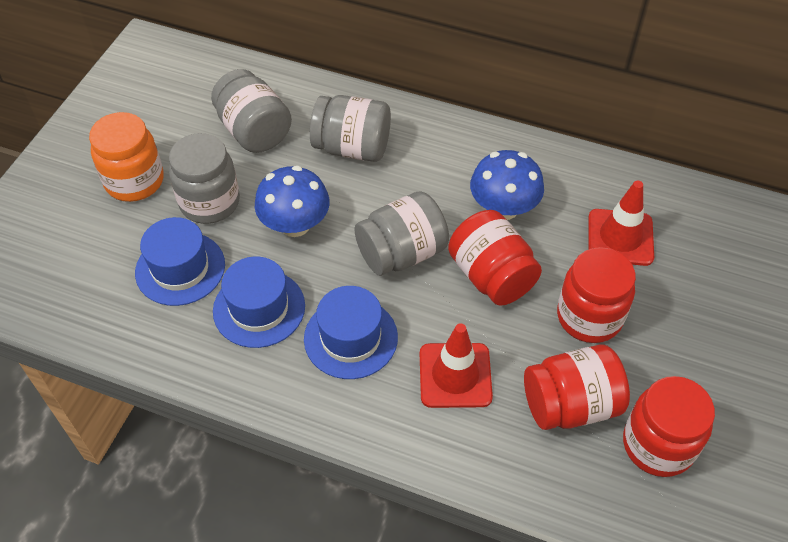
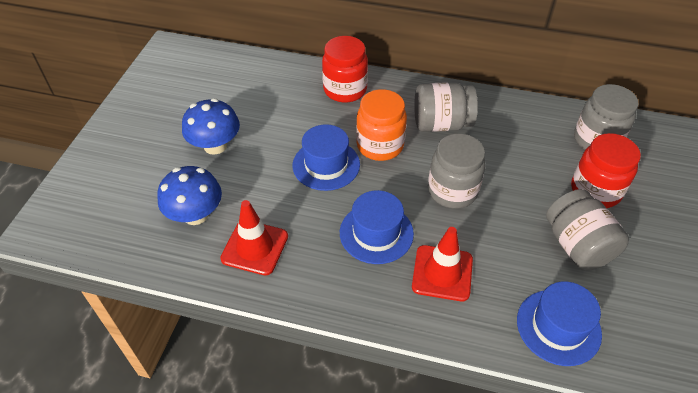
red jar: [448,210,542,306] [524,344,630,430] [557,247,636,343] [623,376,715,477] = 4 -> [322,36,368,103] [571,133,641,208] = 2

